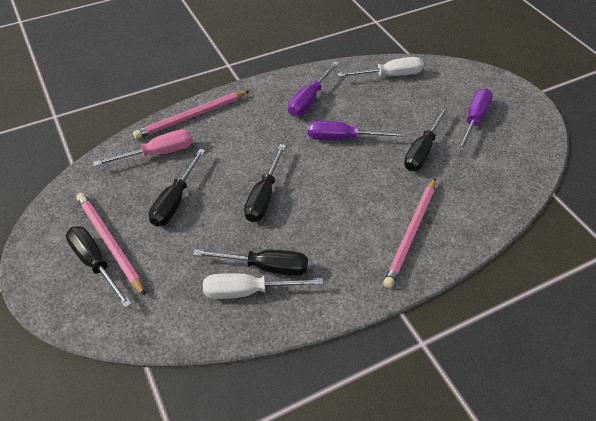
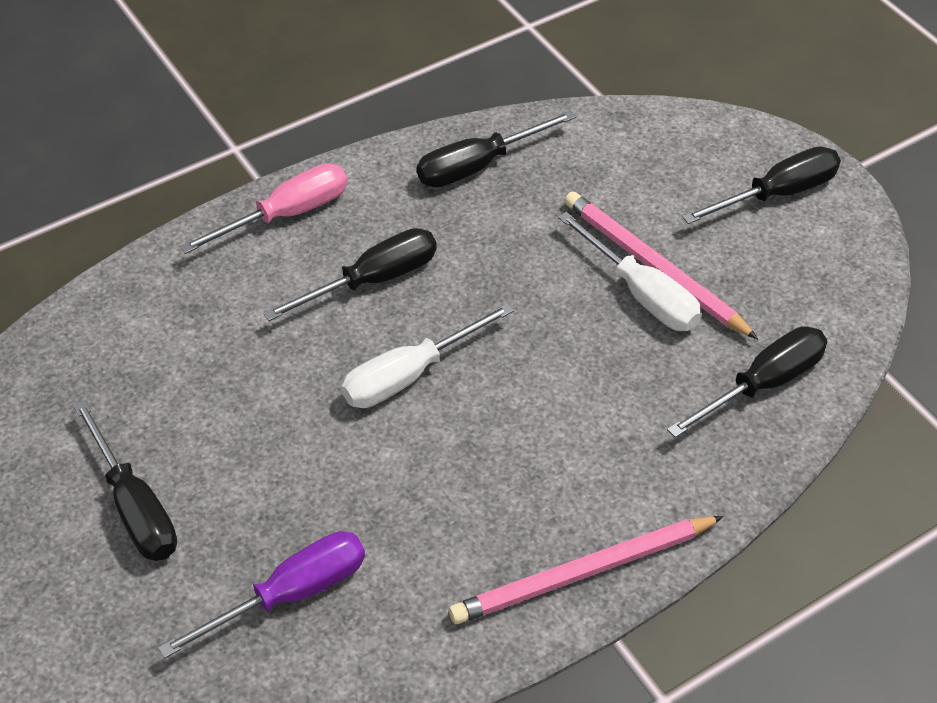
pink pencil: [76,193,145,296] [133,91,249,139] [383,179,436,288] = 3 -> [449,516,724,624] [565,191,758,339] = 2
purple screwdriver: [288,61,339,116] [308,120,405,140] [457,88,493,151] = 3 -> [158,531,365,658] = 1

